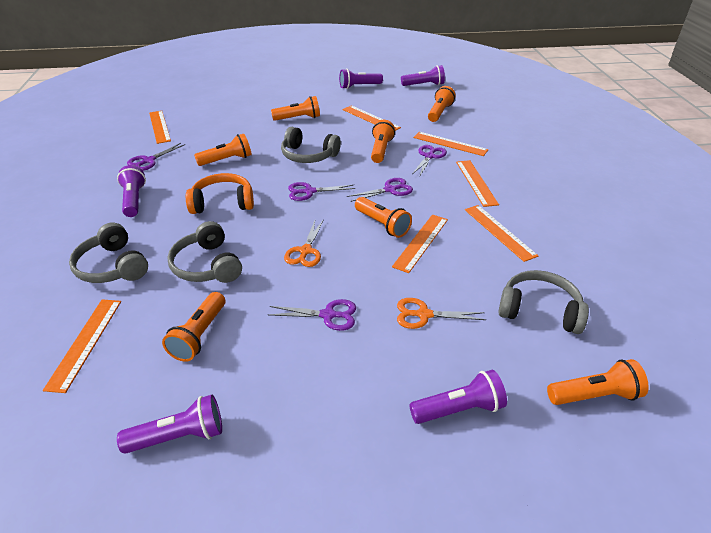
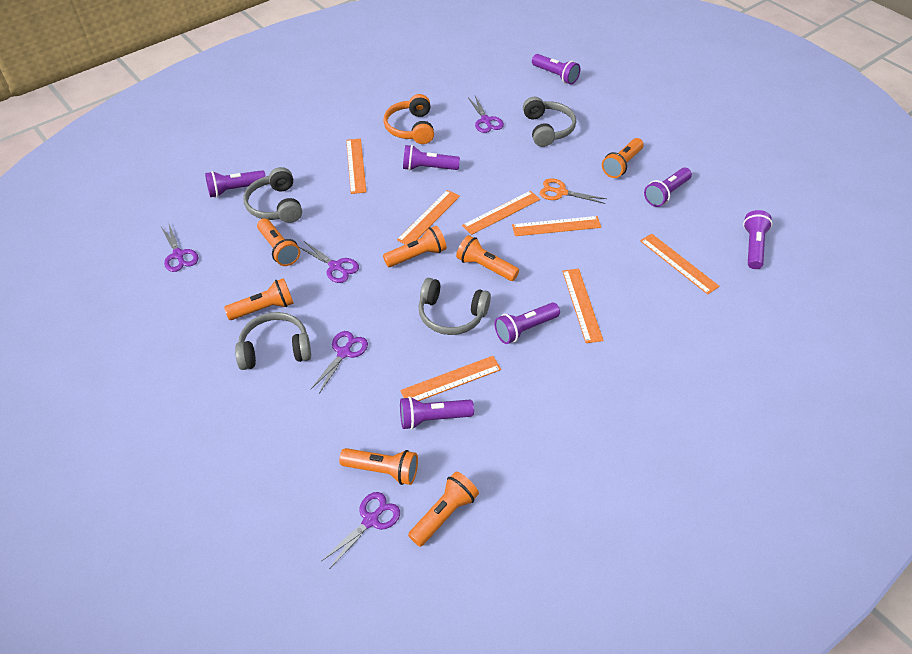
orange scissors: [284,219,324,267] [397,298,486,329] = 2 -> [539,179,606,204] = 1
purple flashlight: [117,165,146,217] [117,395,222,454] [339,69,383,89] [401,65,445,86] [409,370,507,424] = 5 -> [205,170,266,197] [400,396,474,430] [403,145,460,171] [494,303,560,344] [532,54,580,84] [644,168,692,207] [743,210,772,269] = 7

